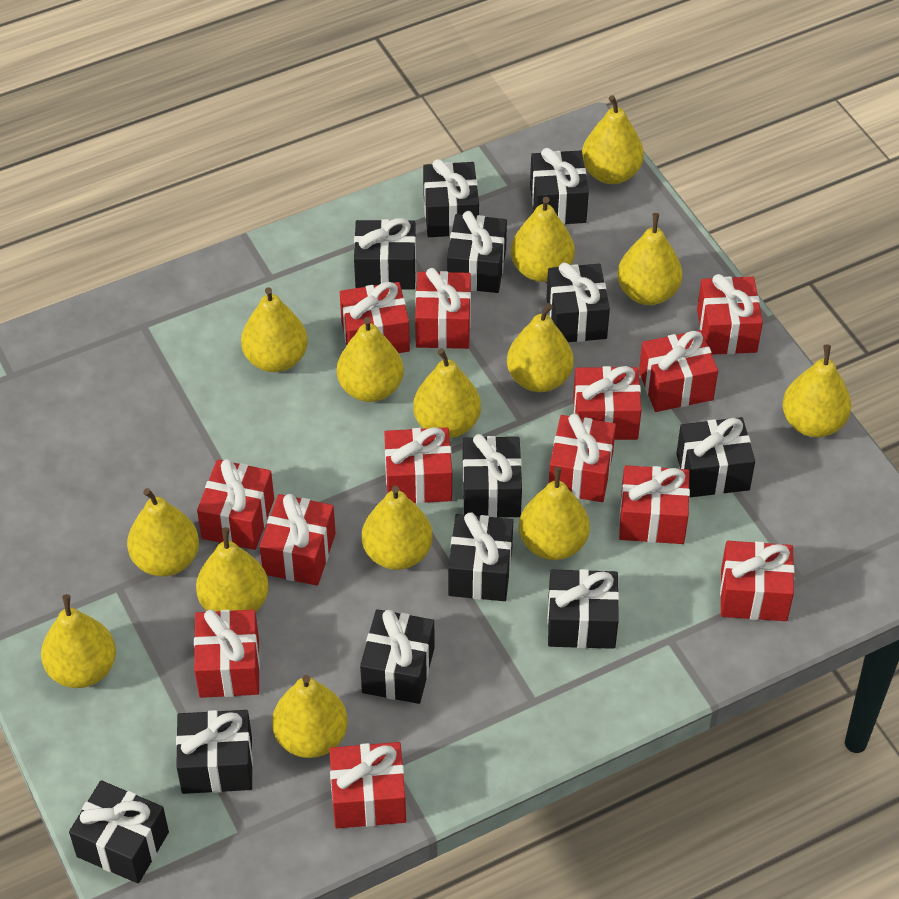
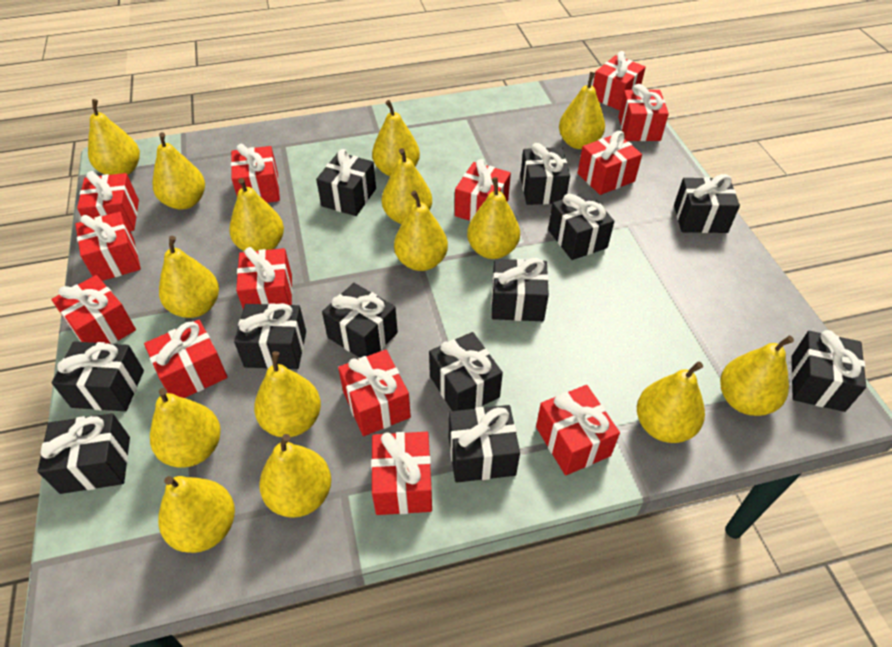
yellow pear: [41,594,116,688] [127,488,199,577] [196,527,269,612] [241,287,308,372] [272,675,348,758] [337,317,404,402] [362,485,433,570] [413,348,481,438] [507,303,574,392] [511,197,575,282] [519,467,590,560] [582,95,644,184] [617,213,682,305] [782,344,851,437] = 14 -> [88,99,140,175] [150,388,221,468] [153,132,205,209] [158,476,235,553] [159,236,219,318] [229,178,284,251] [254,351,321,437] [259,434,331,518] [372,100,420,176] [382,148,432,224] [394,191,448,271] [467,177,520,259] [559,72,605,149] [637,362,705,443] [720,336,794,416] = 15

